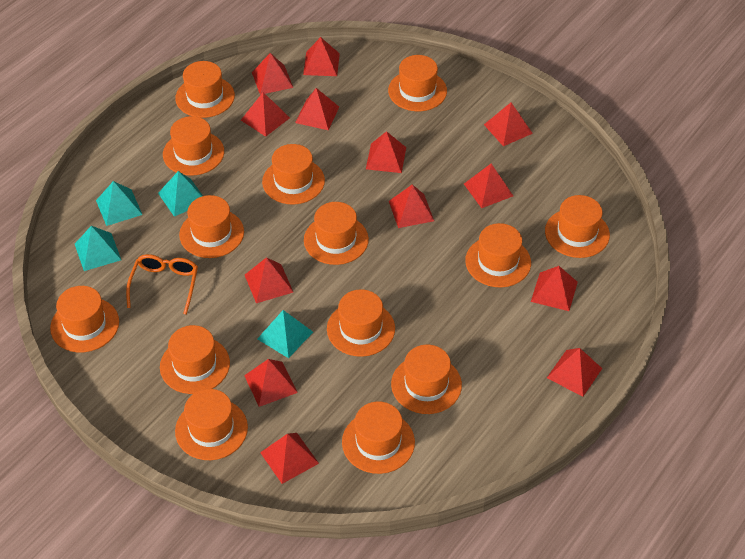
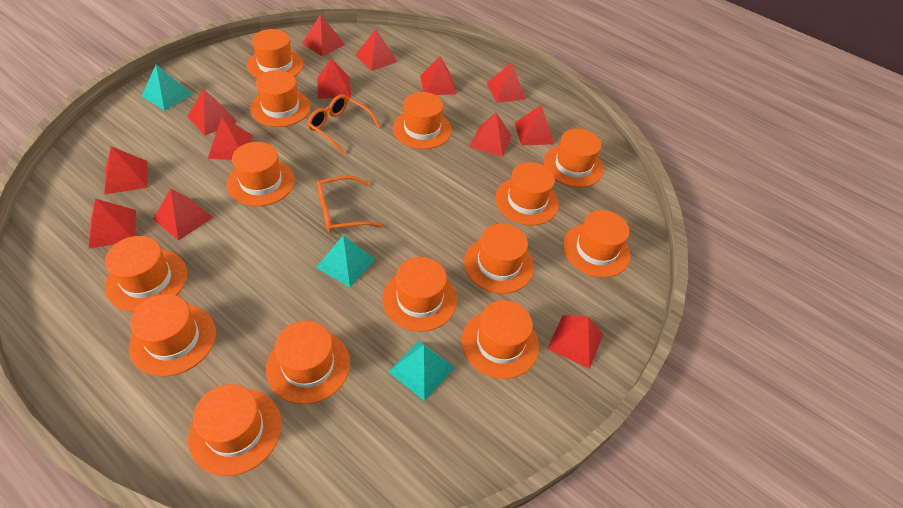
orange glasses: [126,254,198,315] = 1 -> [307,94,380,154] [317,176,383,233] = 2
turquoise pyramid: [75,226,121,271] [96,181,142,226] [158,171,203,217] [257,310,313,358] = 4 -> [141,65,193,111] [316,235,375,287] [388,340,455,401] = 3

